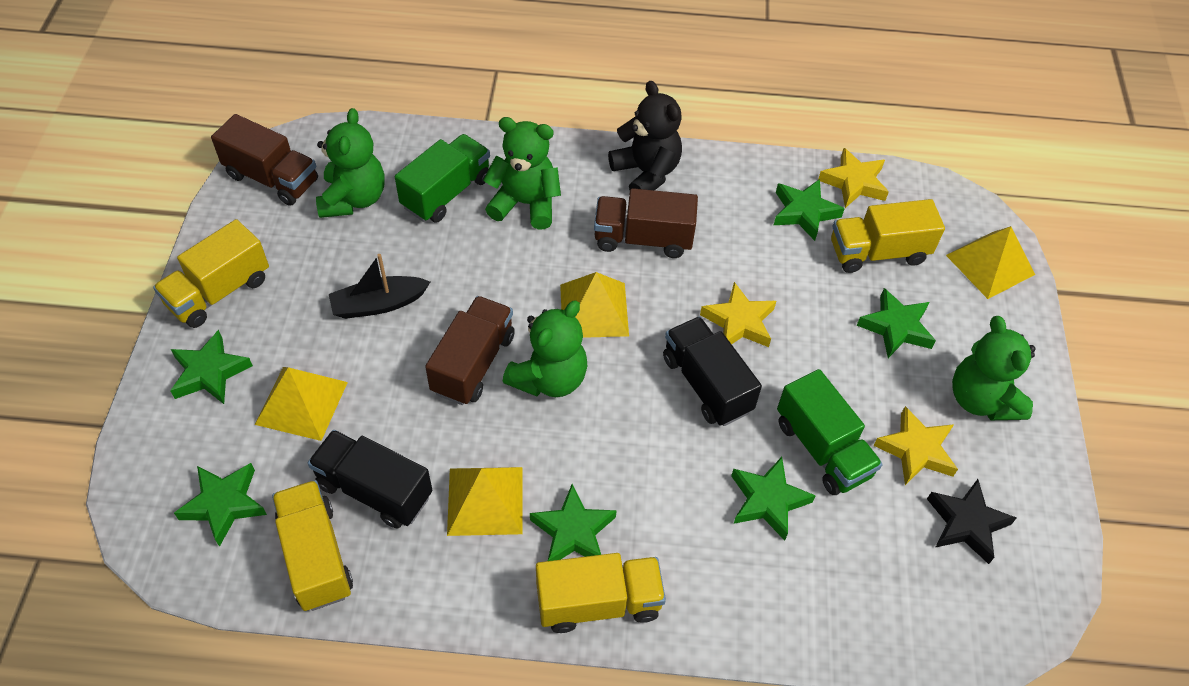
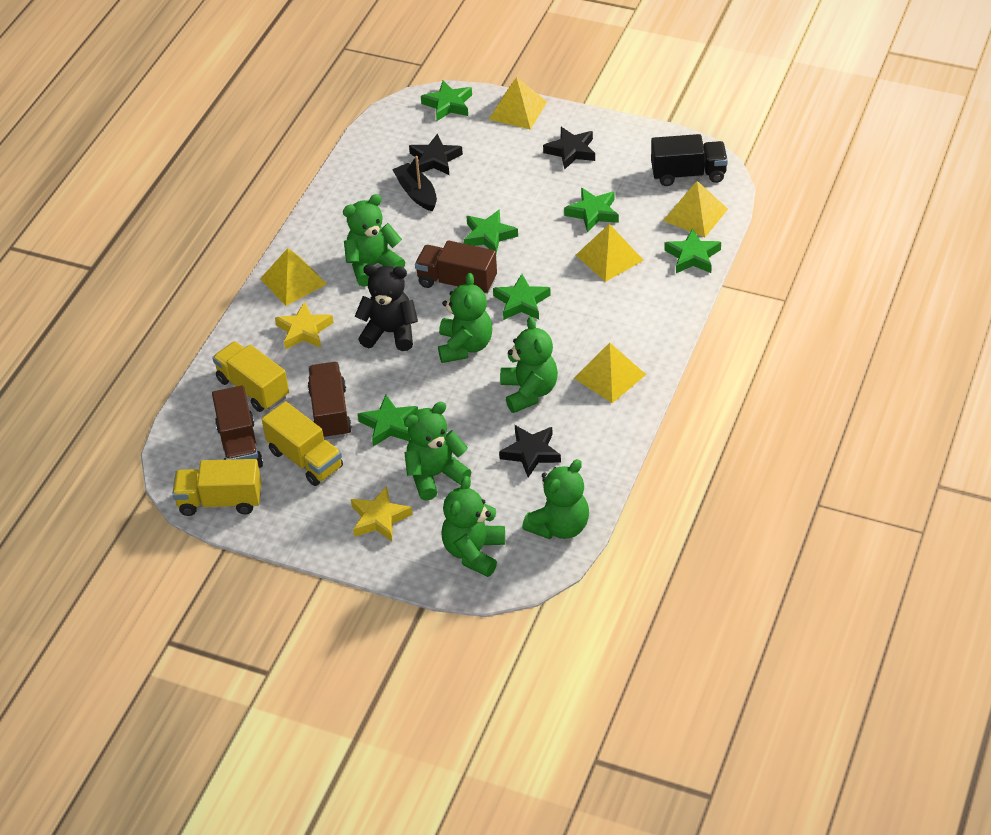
black star: [927,479,1016,564] = 1 -> [409,133,463,175] [499,425,561,478] [543,127,595,170] = 3
black truck: [308,430,432,529] [663,316,762,426] = 2 -> [651,134,728,186] = 1
green teddy bear: [316,108,385,218] [483,117,561,229] [503,301,587,397] [952,316,1035,420] = 4 -> [343,194,405,287] [404,402,471,501] [438,273,493,363] [441,476,505,577] [500,317,558,413] [522,459,589,539] = 6
green truck: [395,134,490,223] [777,369,883,495] = 2 -> none = 0
yellow pyramid: [255,367,348,441] [447,467,522,536] [560,272,629,338] [946,226,1035,299] = 4 -> [260,248,327,306] [489,77,547,130] [574,343,646,403] [576,224,644,282] [663,181,728,237] = 5
yellow star: [700,282,776,347] [818,148,889,208] [873,406,958,485] = 3 -> [275,302,334,349] [351,486,413,541] = 2
yellow truck: [153,219,269,328] [272,480,353,611] [536,553,666,633] [831,199,945,273] = 4 -> [172,459,261,516] [212,341,289,412] [262,401,343,486] = 3

